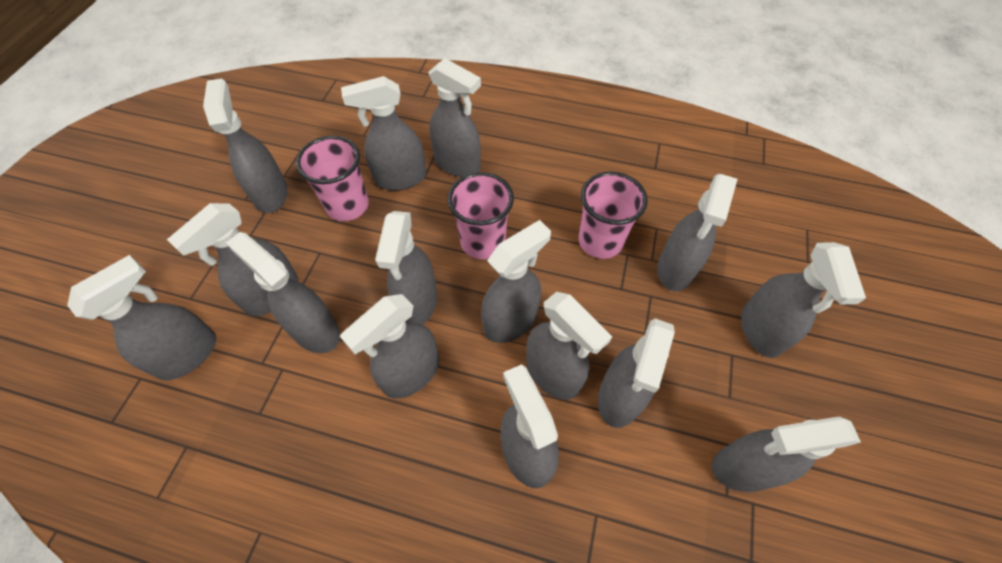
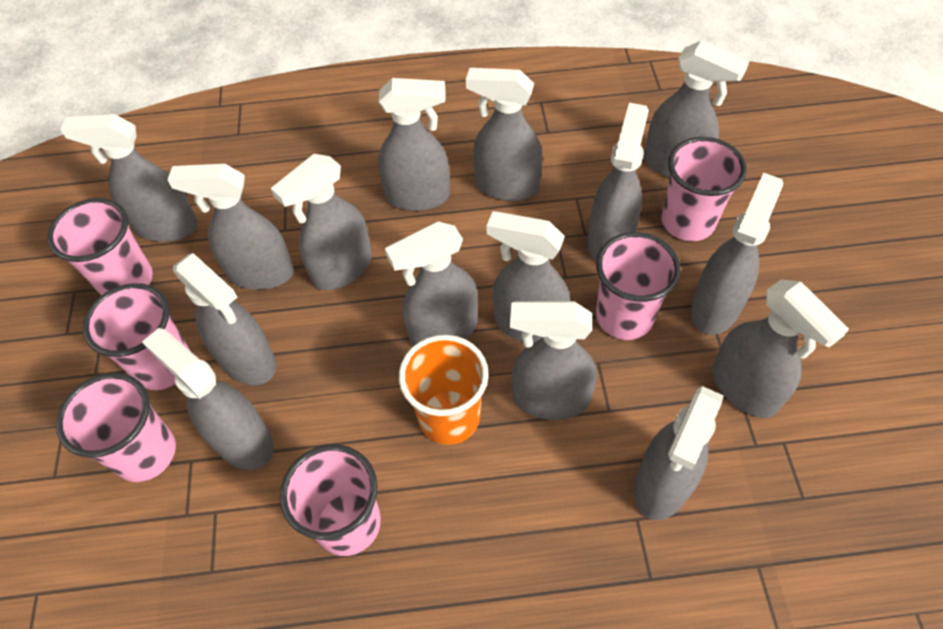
orange cup: none = 0 -> [399,335,489,445] = 1
pink cup: [296,136,369,221] [447,172,514,259] [579,172,648,259] = 3 -> [47,198,153,296] [56,373,176,482] [83,283,191,390] [280,444,381,556] [596,232,681,340] [661,137,746,241] = 6

